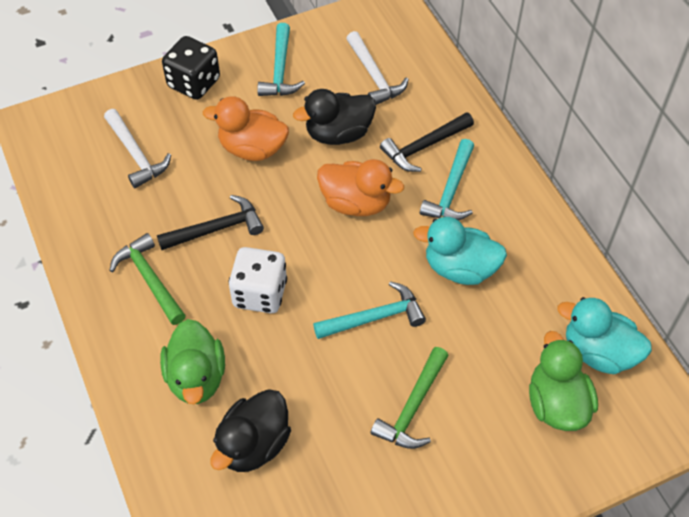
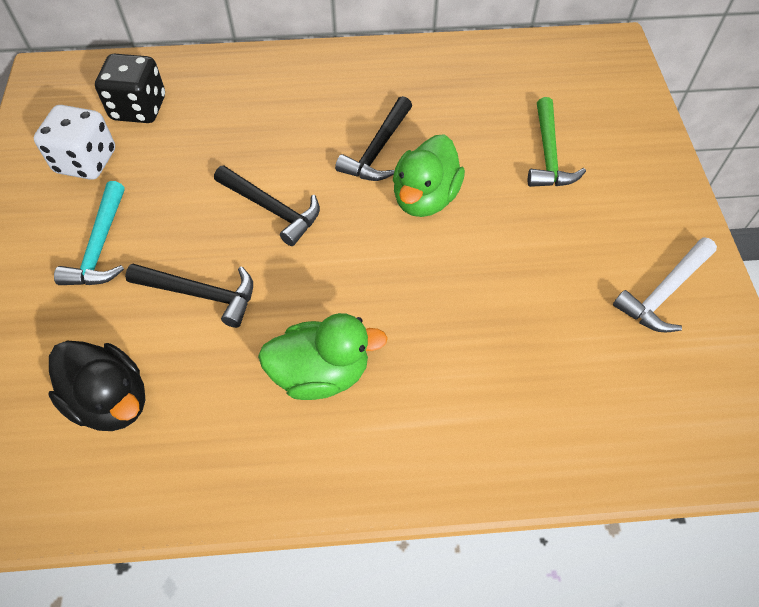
black duck: [210,389,291,472] [293,89,376,145] = 2 -> [48,341,145,431] = 1
black hammer: [157,195,264,250] [380,112,474,172] = 2 -> [125,263,253,328] [214,165,320,246] [335,96,412,181] = 3
green hammer: [109,233,186,325] [371,347,449,449] = 2 -> [528,97,586,187] = 1
orange duck: [203,96,289,161] [317,159,404,216] = 2 -> none = 0
turquoise duck: [413,217,507,285] [557,297,652,374] = 2 -> none = 0
turquoise hammer: [257,23,305,96] [313,281,426,339] [420,139,474,221] = 3 -> [54,181,125,285] = 1
white hammer: [104,109,171,188] [346,31,409,105] = 2 -> [613,237,717,332] = 1

